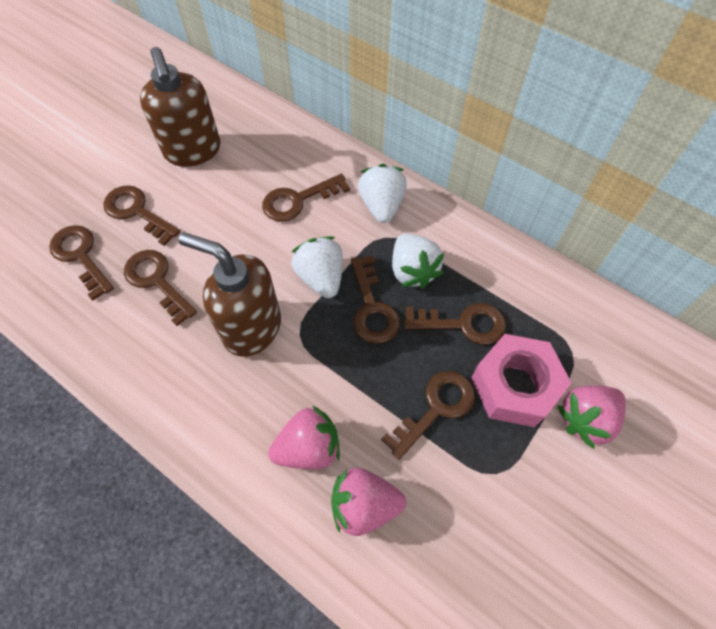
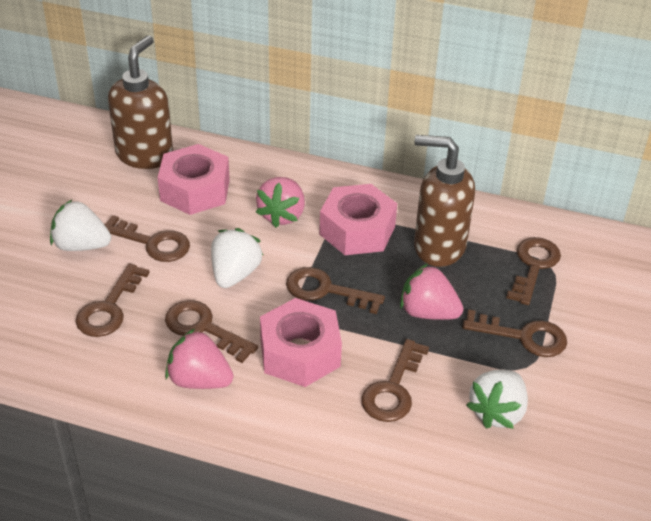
pink nut: [471,334,571,427] = 1 -> [158,144,230,215] [260,298,342,387] [319,184,397,255] = 3

